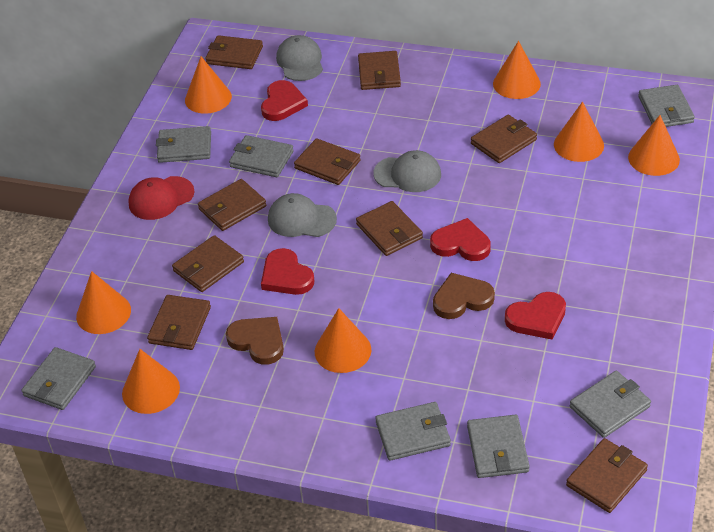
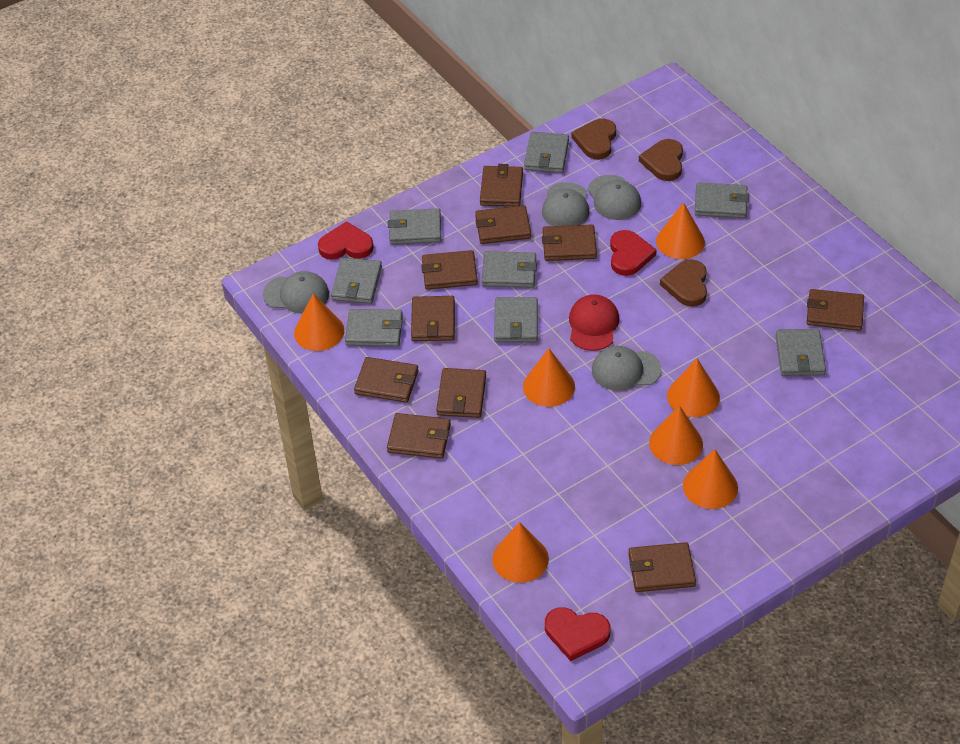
brown heart: [226,317,284,365] [433,273,495,319] = 2 -> [572,119,616,159] [639,139,683,181] [660,259,707,307] = 3
brown wallet: [147,295,211,350] [172,235,244,292] [198,179,267,231] [205,35,263,69] [294,138,361,185] [356,201,423,256] [358,51,401,90] [471,115,537,163] [566,438,648,513] = 9 -> [354,357,419,403] [387,413,451,459] [411,296,455,341] [421,250,478,290] [436,368,486,418] [475,205,531,244] [480,164,523,207] [542,225,597,261] [628,542,696,592] [807,289,864,331] = 10
grey cap: [268,193,337,237] [276,35,323,81] [373,150,441,192] = 3 -> [263,271,329,314] [542,182,590,226] [588,175,641,220] [592,346,662,391] = 4
grey wallet: [21,347,96,410] [156,126,211,163] [229,135,294,177] [375,402,451,461] [467,415,530,478] [570,371,651,438] [638,85,695,127] = 7 -> [331,257,382,304] [345,309,403,347] [388,208,441,244] [481,251,537,288] [494,297,538,342] [524,132,569,173] [695,182,749,218] [775,329,826,376] = 8
red heart: [261,80,308,121] [261,248,314,295] [430,218,490,261] [505,292,566,340] = 4 -> [318,221,374,260] [545,607,611,661] [610,230,657,276] = 3

